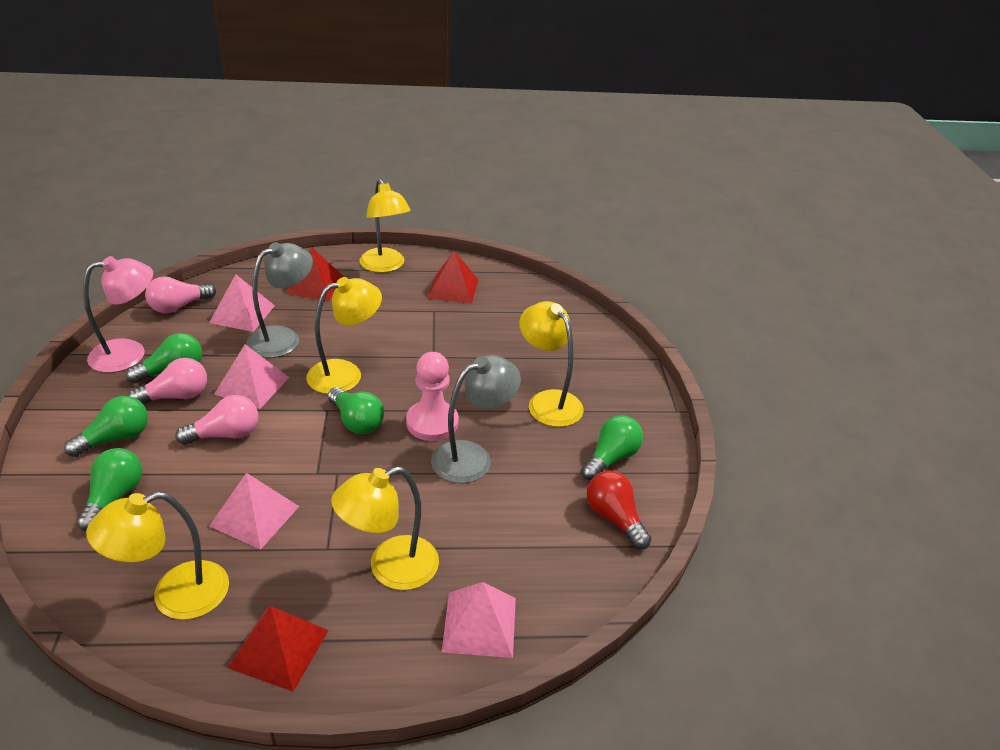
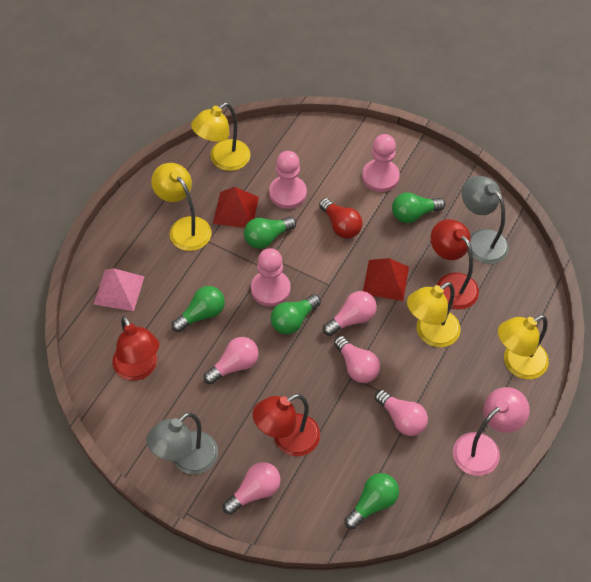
pink light bulb: [128,358,207,404] [145,276,216,313] [175,395,258,445] = 3 -> [204,337,259,384] [223,462,280,515] [323,291,377,336] [334,336,380,383] [375,390,428,436] = 5
pink pawn: [406,352,459,441] = 1 -> [251,248,290,306] [269,151,307,209] [362,134,400,192] = 3
pink pyramid: [209,274,275,332] [209,473,300,550] [214,344,289,409] [442,582,516,658] = 4 -> [94,268,145,311] = 1
red lamp: none = 0 -> [112,316,159,381] [253,394,320,456] [431,219,479,310] = 3
red pyramid: [228,606,329,692] [285,247,344,301] [427,251,478,304] = 3 -> [213,187,259,228] [363,258,409,301] = 2
yellow lamp: [86,492,229,620] [306,277,382,394] [331,466,439,590] [360,179,411,273] [519,301,584,427] = 5 -> [151,163,211,251] [191,102,250,171] [407,282,461,347] [498,315,549,379] = 4

